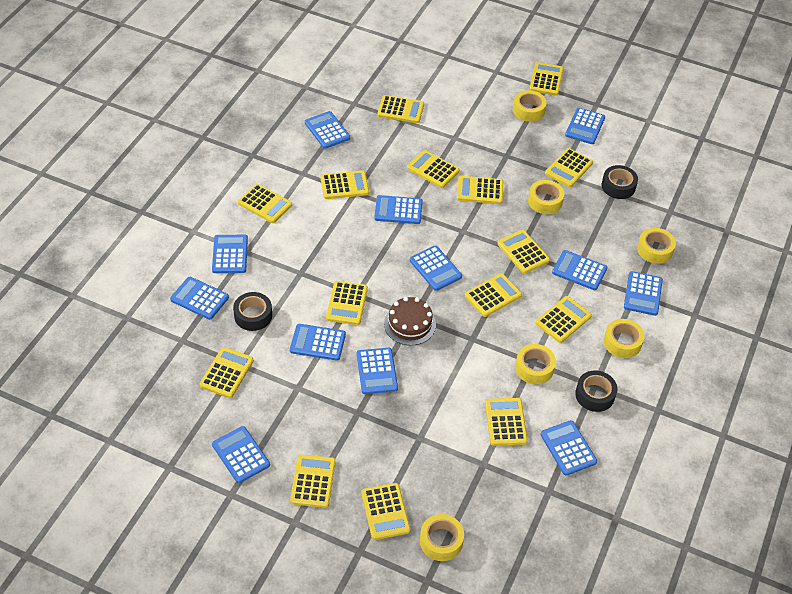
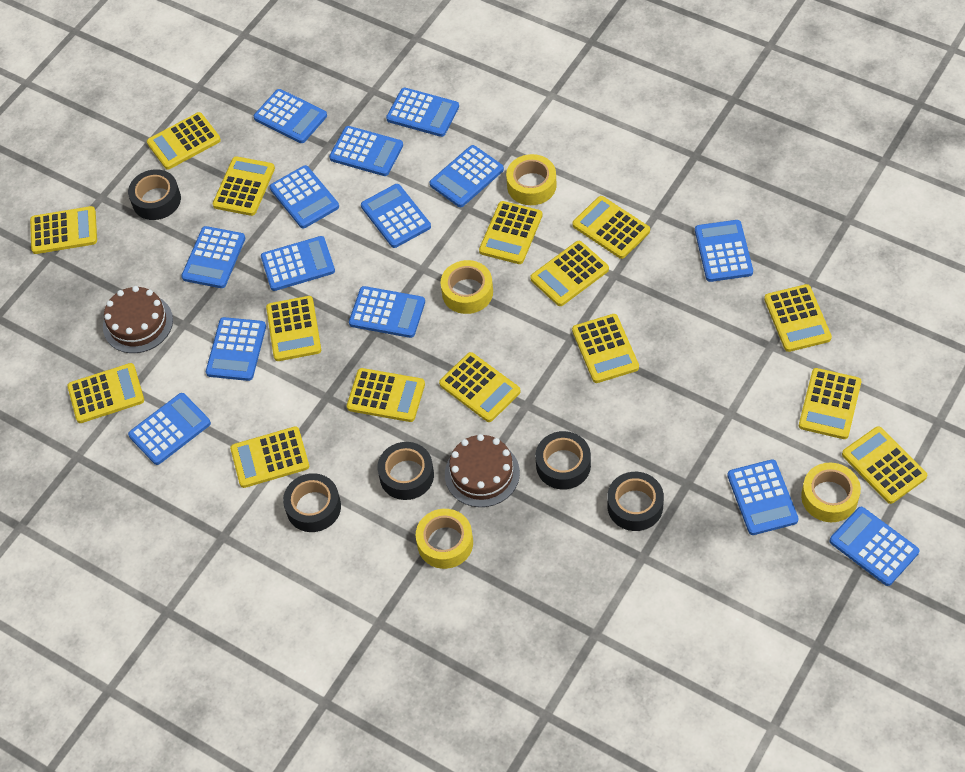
black tape: [233,292,272,331] [575,370,617,412] [601,165,638,199] = 3 -> [128,169,181,220] [283,473,341,532] [377,442,434,500] [536,431,591,490] [607,472,664,531] = 5
blue calculator: [170,277,229,320] [212,235,248,273] [212,426,270,483] [290,324,346,361] [305,111,350,149] [357,348,398,394] [374,195,423,224] [410,246,462,291] [540,420,597,476] [552,250,607,290] [565,108,605,144] [624,271,663,316] = 12 -> [128,393,211,465] [181,226,245,288] [206,317,266,381] [254,89,327,143] [261,236,335,291] [270,165,339,228] [329,126,403,176] [349,286,425,338] [361,184,431,248] [386,88,459,137] [429,145,504,207] [695,220,753,282] [727,459,799,535] [830,507,919,586] = 14
brown cake: [384,297,436,345] = 1 -> [103,286,173,353] [445,434,520,507] = 2
yellow tape: [420,514,464,561] [513,90,547,122] [515,344,556,384] [528,180,564,214] [604,319,645,358] [637,228,676,264] = 6 -> [416,509,473,569] [441,260,493,314] [506,154,557,205] [801,463,861,522] = 4

